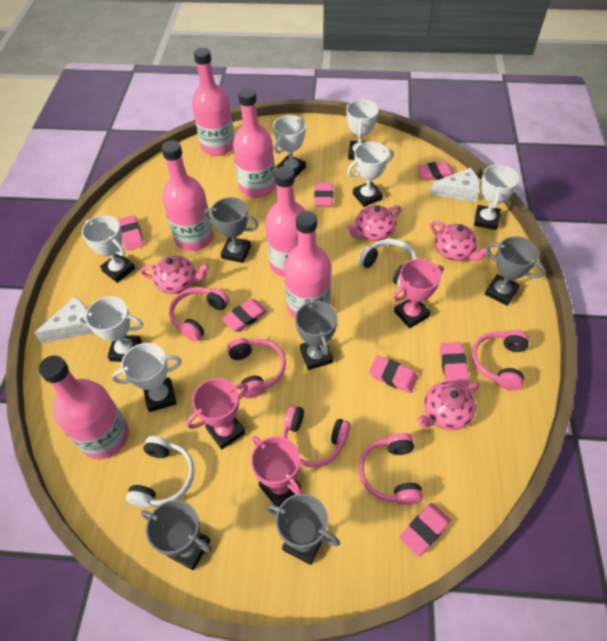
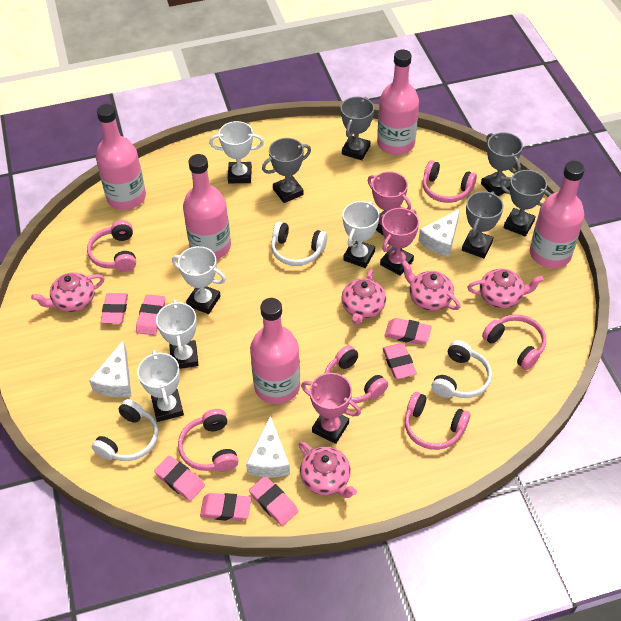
pink bottle: [39,355,129,459] [161,140,214,251] [192,48,234,156] [233,88,276,198] [265,166,305,277] [284,211,331,318] = 6 -> [96,104,146,210] [183,154,231,260] [250,298,300,404] [377,50,419,155] [530,161,585,268] = 5
pink headphones: [169,287,229,341] [227,338,286,398] [282,405,351,468] [359,433,423,505] [472,330,529,391] = 5 -> [87,220,136,272] [178,409,238,472] [324,345,388,403] [405,392,470,450] [422,160,477,203] [482,314,546,370] = 6
pink teapot: [140,255,209,294] [346,205,401,241] [417,382,480,430] [430,221,491,261] = 4 -> [31,272,105,312] [299,441,357,498] [341,269,386,325] [401,260,460,311] [467,269,544,308] = 5
white cheese: [34,297,94,343] [430,168,480,202] = 2 -> [89,340,131,397] [246,415,290,478] [419,209,460,257] = 3
white headphones: [126,436,195,508] [358,239,417,286] = 2 -> [92,399,158,461] [271,222,327,266] [432,340,492,398] = 3
white trophy: [78,297,143,362] [82,215,135,283] [112,343,182,412] [273,115,306,178] [347,99,379,160] [347,142,394,207] [474,164,519,230] = 7 -> [137,350,184,422] [156,300,198,369] [172,246,226,314] [209,121,264,183] [342,201,380,268] = 5

